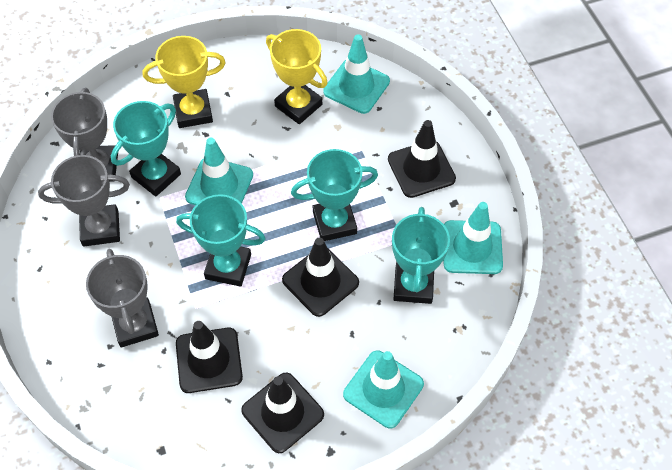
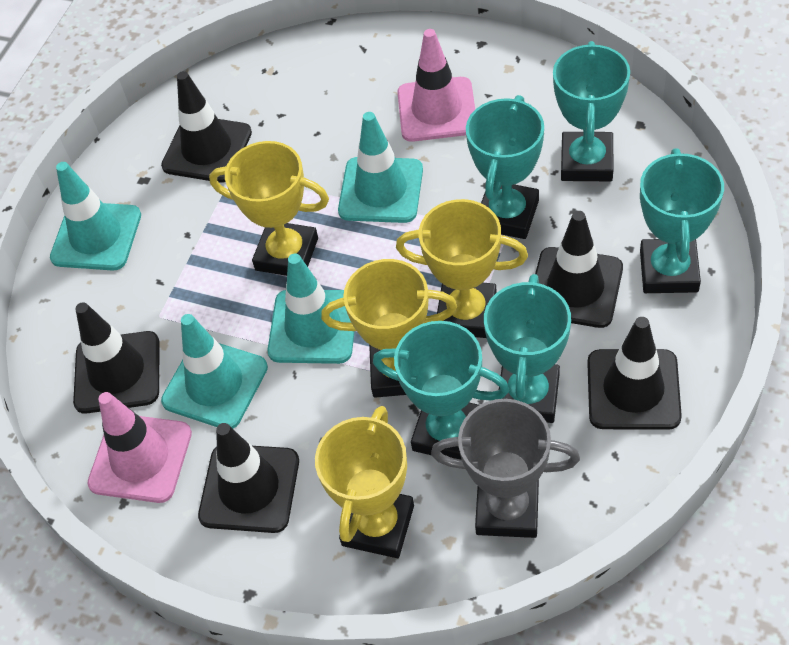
black traffic cone: [176,321,243,393] [241,372,324,453] [282,237,359,317] [388,120,456,198] = 4 -> [73,302,160,414] [161,71,252,183] [198,423,299,533] [535,211,623,328] [587,317,682,430] = 5
grey trophy: [38,155,130,247] [51,88,118,182] [86,249,159,347] = 3 -> [431,399,580,538] = 1
pink traffic cone: none = 0 -> [87,392,192,503] [397,29,475,142] = 2
turquoise trophy: [111,101,181,197] [176,194,266,287] [291,149,378,241] [392,207,450,304] = 4 -> [373,321,509,460] [466,95,544,239] [484,274,571,423] [553,41,630,181] [640,148,724,293] = 5
yellow trophy: [143,36,226,128] [266,29,328,124] = 2 -> [209,141,329,276] [315,406,414,558] [321,259,457,398] [396,199,528,338] = 4

